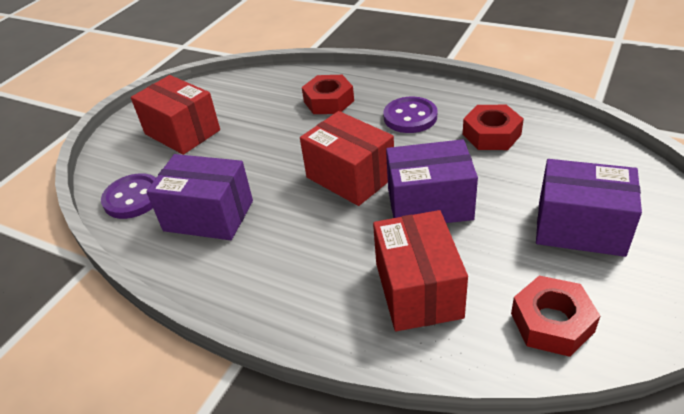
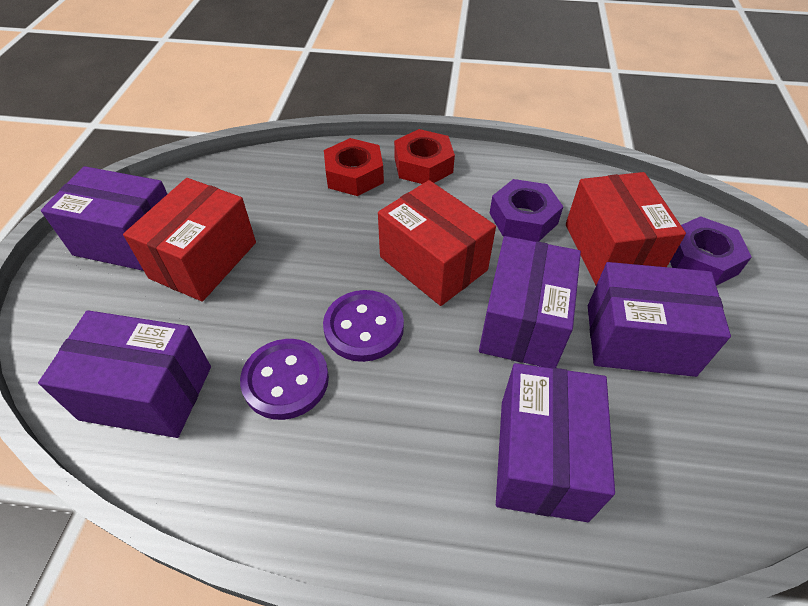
purple box: [146,154,253,240] [386,139,478,223] [536,159,642,257] = 3 -> [38,310,211,438] [41,166,167,271] [479,236,581,368] [496,363,615,522] [588,262,731,377] = 5
purple nut: none = 0 -> [490,179,563,242] [670,216,752,286] = 2
red nut: [302,75,354,114] [463,105,524,150] [511,276,600,357] = 3 -> [324,138,384,196] [394,129,455,184] = 2

